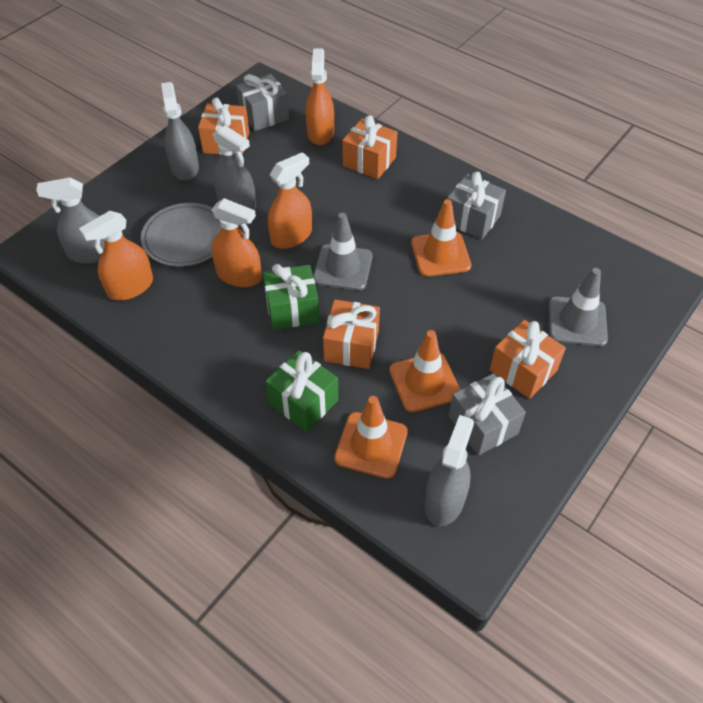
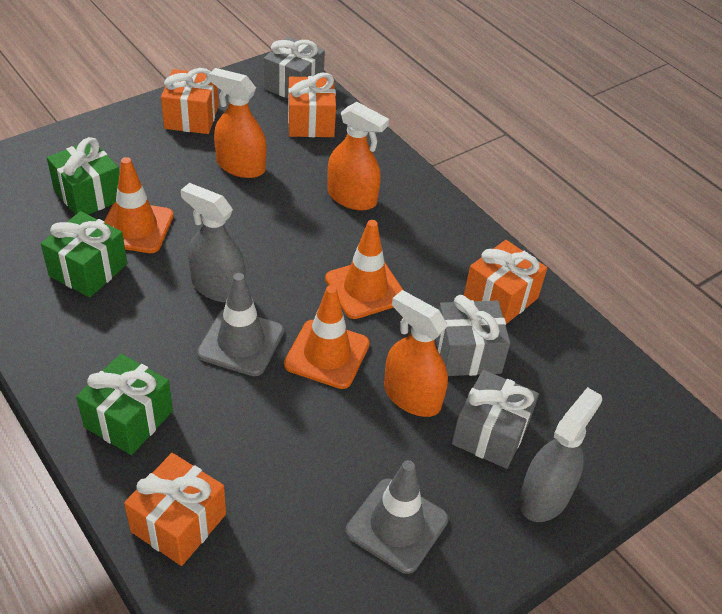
green gift: [263,264,319,330] [265,350,339,432] = 2 -> [41,211,127,297] [47,137,119,215] [76,354,173,455] = 3
grey plate: [141,203,222,267] = 1 -> none = 0
grey spray bottle: [36,177,105,264] [161,82,199,181] [213,125,256,210] [424,415,474,526] = 4 -> [181,183,246,303] [519,387,602,522] = 2
orange spray bottle: [79,211,153,301] [211,198,262,287] [268,152,312,249] [305,48,334,145] = 4 -> [209,68,266,178] [327,102,389,211] [384,290,448,417] = 3

